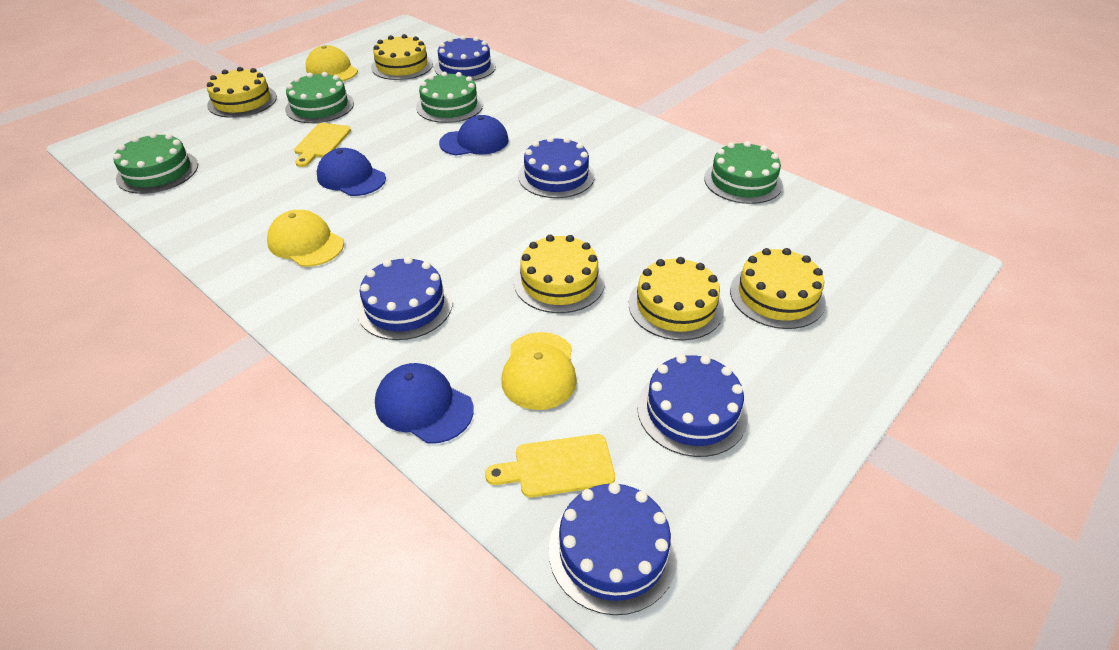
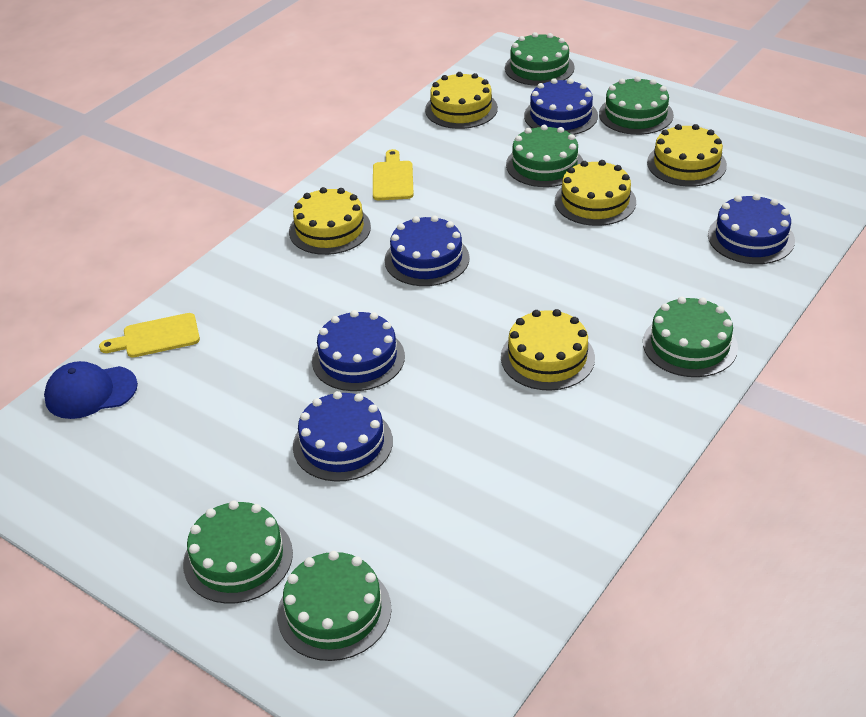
blue cap: [317,148,386,196] [375,363,474,444] [439,115,509,156] = 3 -> [44,361,138,419] = 1
green cake: [113,132,198,194] [285,72,354,123] [416,72,483,123] [704,141,783,204] = 4 -> [183,500,293,604] [277,551,392,661] [505,32,575,86] [506,125,583,187] [599,76,674,135] [643,297,738,377] = 6
yellow cap: [267,210,344,267] [306,45,358,81] [501,332,577,410] = 3 -> none = 0

